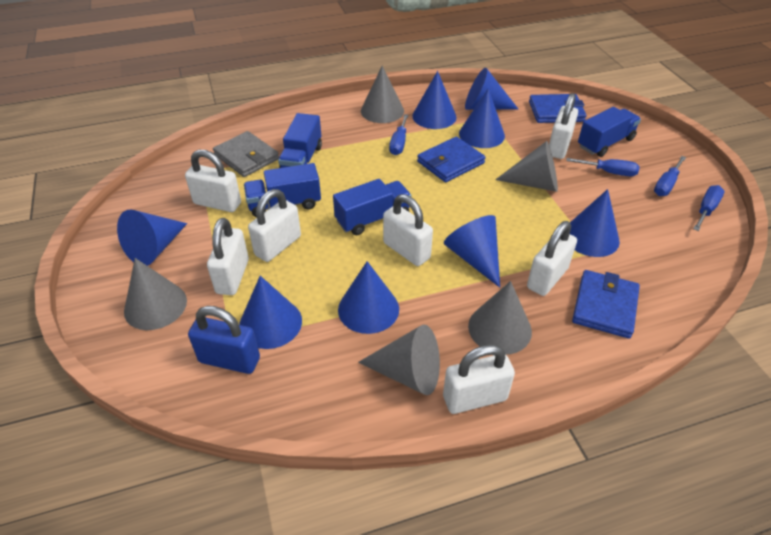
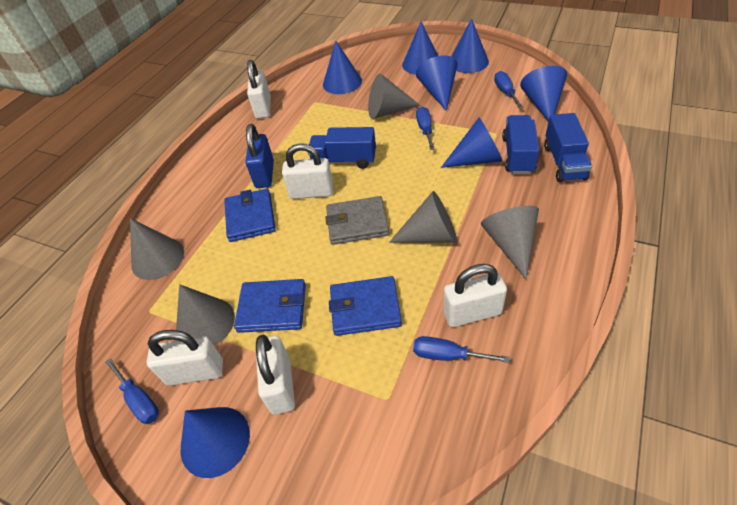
blue cone: [117,209,187,266] [239,276,302,349] [338,261,399,334] [412,71,457,129] [444,215,500,288] [459,89,505,148] [465,68,519,110] [570,189,620,257] = 8 -> [180,407,250,478] [323,41,362,94] [402,21,438,75] [416,56,458,111] [441,118,502,168] [451,18,489,73] [520,66,567,121] = 7
blue truck: [244,163,321,217] [278,113,322,168] [333,179,411,235] [578,107,641,157] = 4 -> [308,127,376,169] [502,115,540,174] [544,113,592,182] = 3
white padlock: [185,150,241,212] [207,218,249,295] [248,189,301,262] [383,194,433,266] [443,344,515,414] [527,221,577,296] [549,93,578,159] = 7 -> [147,330,223,386] [247,60,271,119] [256,335,295,415] [282,143,333,199] [443,264,507,327] = 5

